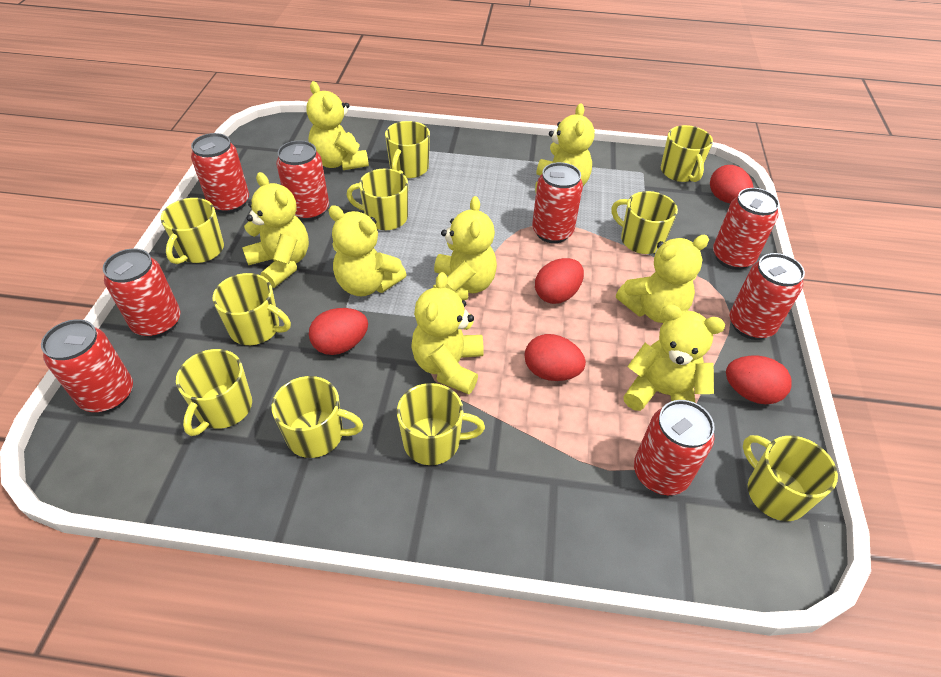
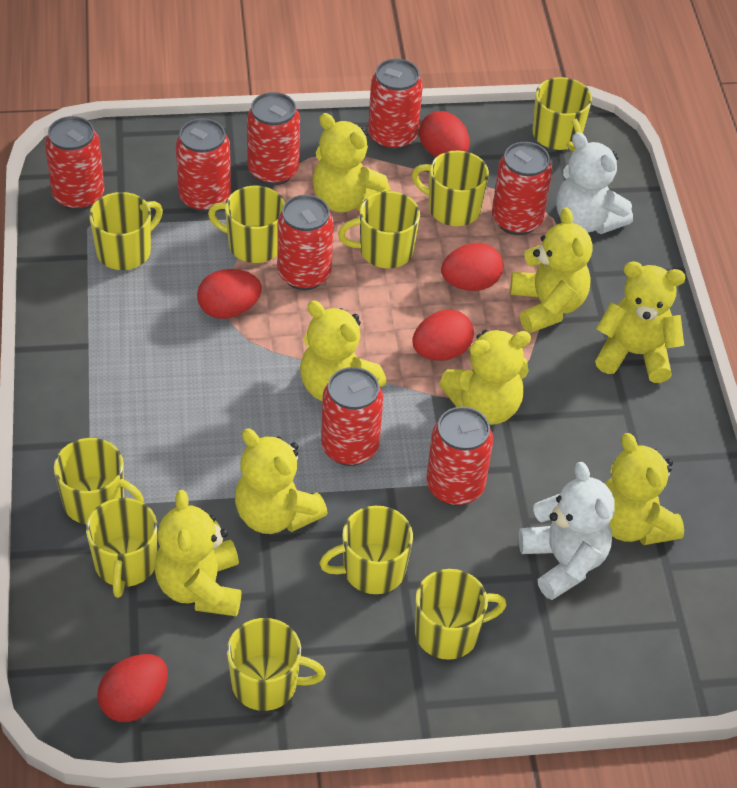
white teddy bear: none = 0 -> [519,462,615,600] [557,132,633,234] = 2

